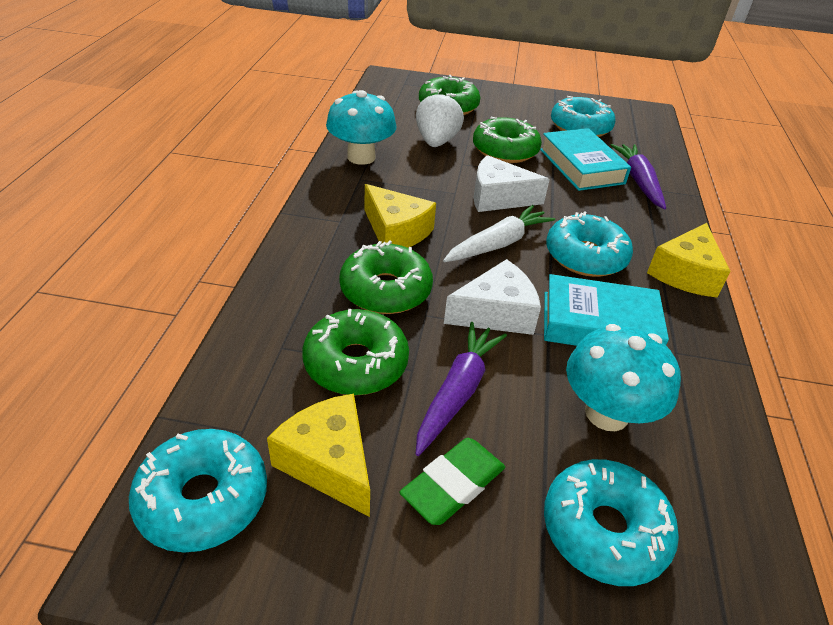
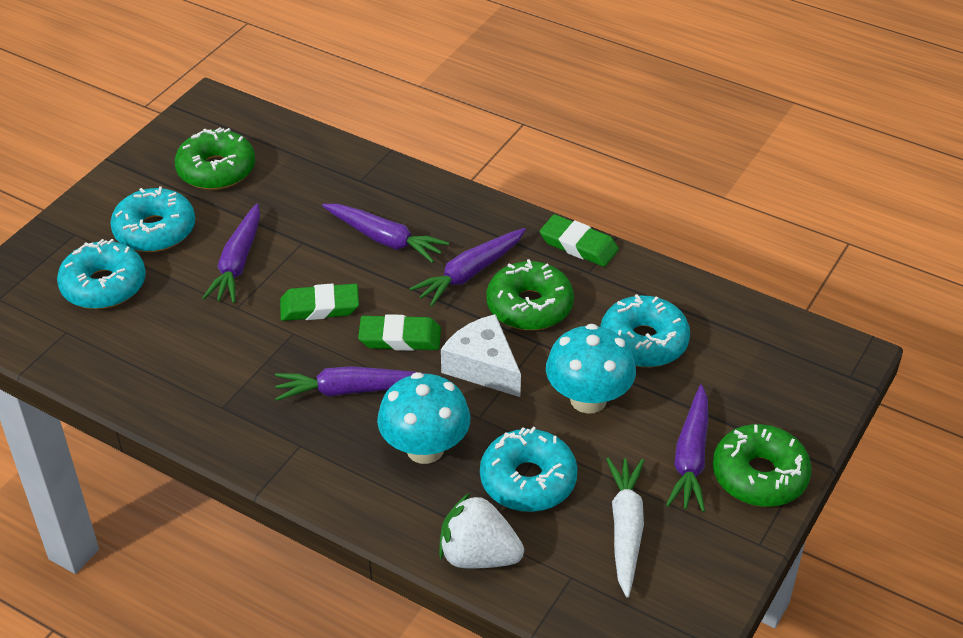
green donut: [302,309,409,395] [339,240,433,314] [419,75,481,115] [473,117,542,163] = 4 -> [175,127,255,190] [486,259,574,330] [713,424,812,507] = 3
green eraser: [400,438,505,525] = 1 -> [280,283,359,321] [358,314,441,351] [540,214,619,267] = 3
purple carrot: [416,322,507,456] [611,144,666,210] = 2 -> [202,203,260,303] [275,366,426,401] [322,204,449,263] [409,228,526,306] [666,385,708,512] = 5
turquoise book: [540,128,631,191] [544,274,669,346] = 2 -> none = 0
white cheese: [444,259,541,335] [473,155,550,212] = 2 -> [441,314,521,397] = 1
yellow cheese: [267,394,370,517] [365,184,436,248] [647,223,731,297] = 3 -> none = 0

